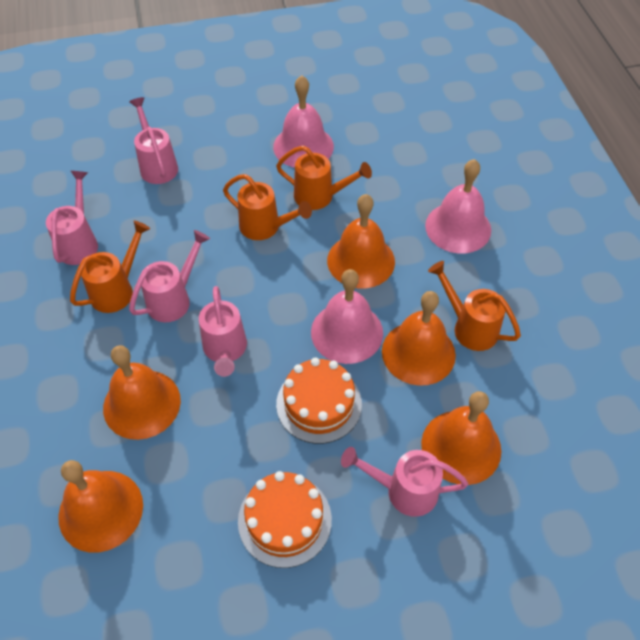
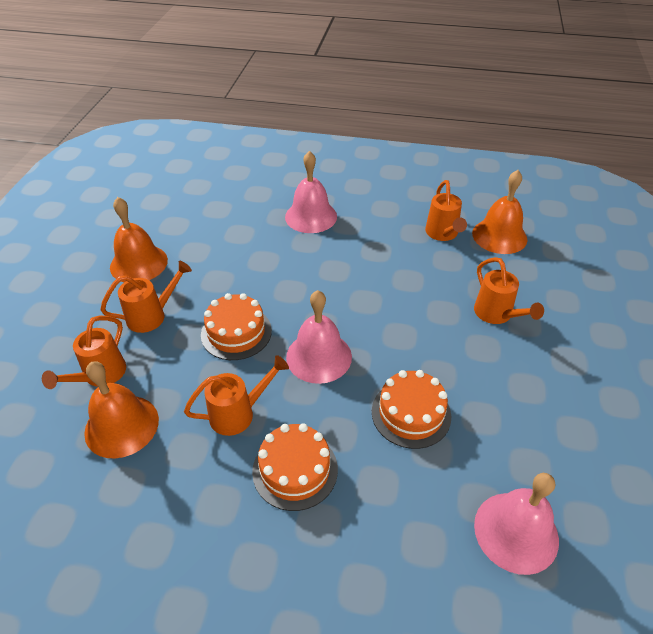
orange bell: [58,460,143,553] [103,345,181,440] [327,194,395,288] [382,291,456,386] [421,391,501,485] = 5 -> [84,361,159,459] [110,197,168,282] [472,170,527,254] = 3
orange cake: [238,471,332,568] [276,358,362,444] = 2 -> [201,293,272,360] [252,423,338,511] [372,370,451,449] = 3
orange watering can: [70,221,150,313] [223,174,312,240] [276,146,372,210] [428,261,521,351] = 4 -> [42,316,126,389] [100,261,192,333] [184,355,289,436] [425,180,467,241] [474,257,544,324] = 5
pink watering can: [46,171,98,265] [129,97,178,184] [129,230,210,322] [199,286,247,377] [341,447,468,517] = 5 -> none = 0

